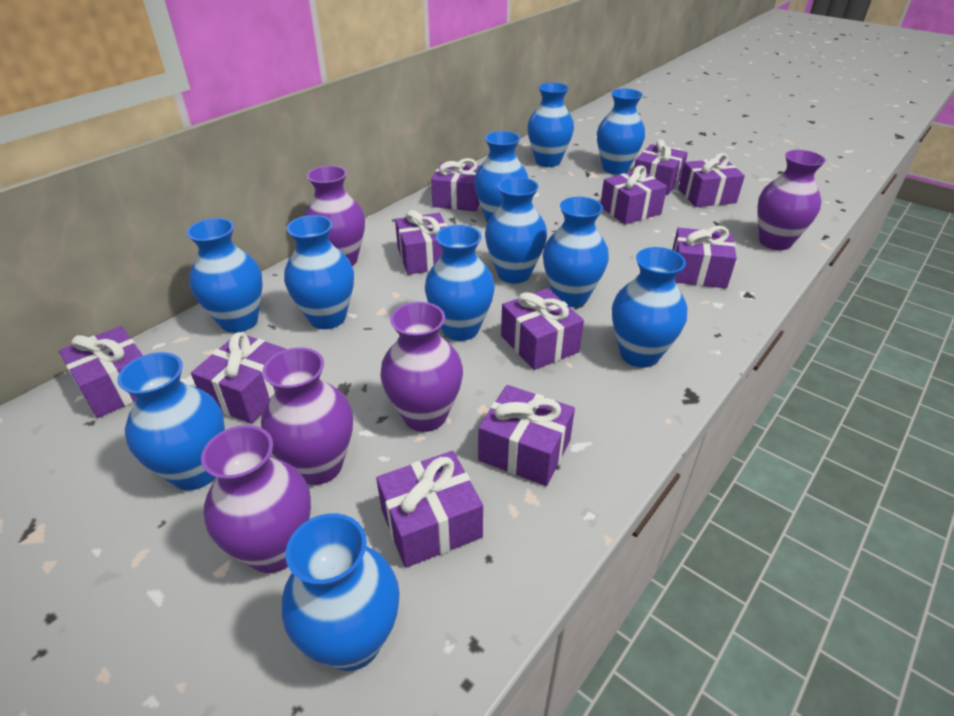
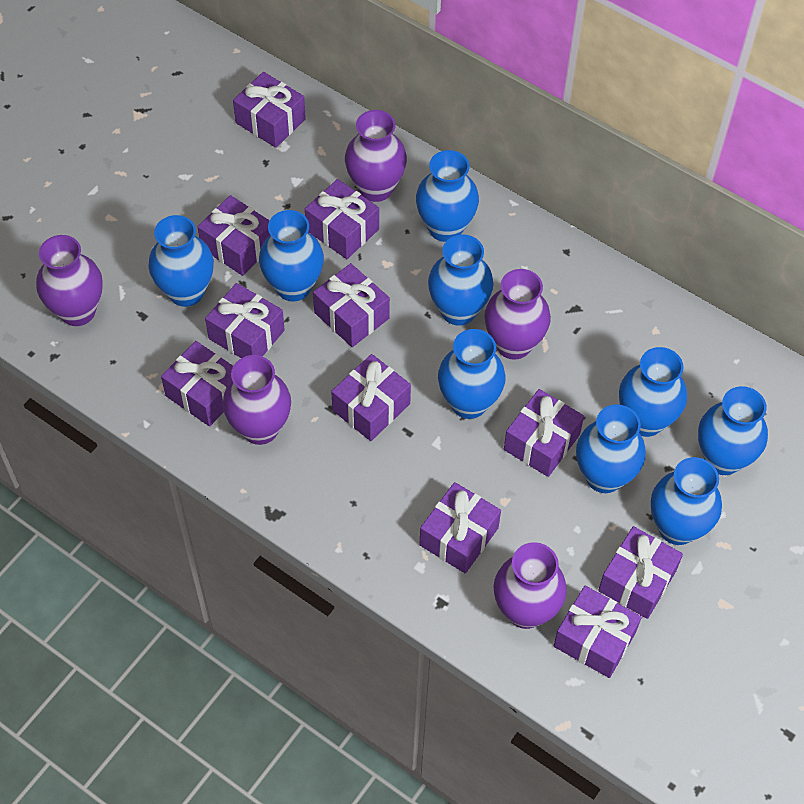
blue vase: [117,352,225,490] [186,218,263,333] [282,513,400,671] [284,215,354,329] [425,225,495,341] [474,131,528,222] [485,177,547,284] [527,83,574,167] [543,197,609,307] [597,89,645,175] [612,247,687,368] = 11 -> [148,215,214,307] [259,210,324,301] [416,150,479,242] [428,234,494,326] [438,329,506,419] [576,404,646,493] [619,347,687,437] [651,457,722,545] [698,386,768,475] = 9

